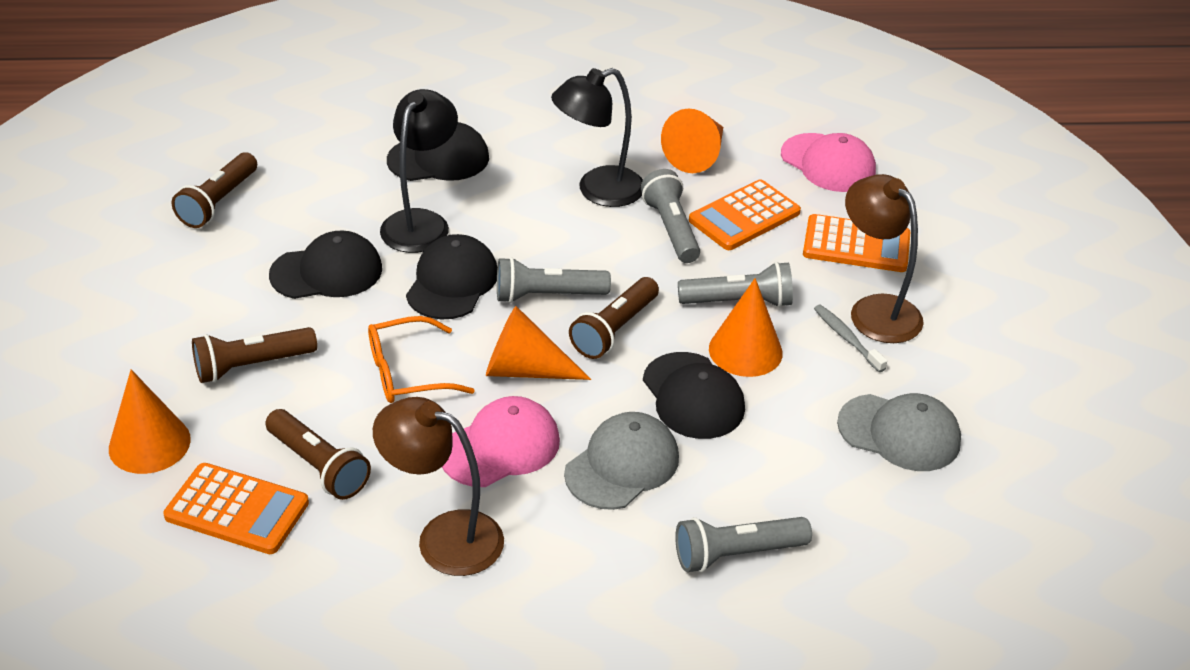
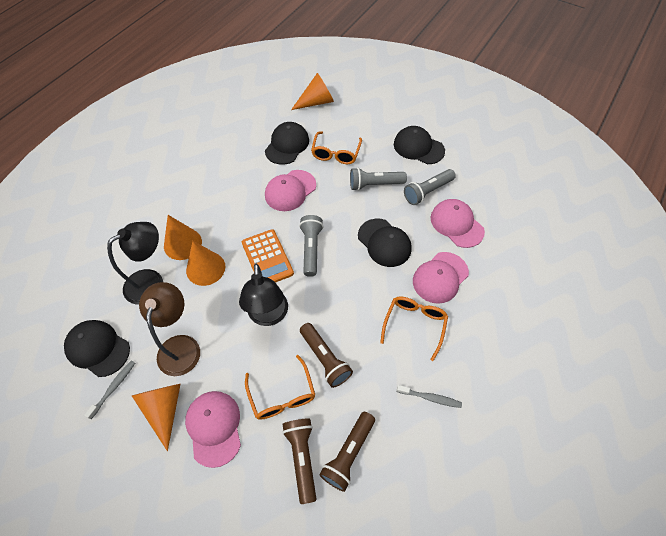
brown flashlight: [172,152,257,228] [192,327,317,383] [265,409,371,500] [569,277,659,359] = 4 -> [282,418,316,504] [300,323,353,388] [319,412,375,492] = 3
brown lamp: [373,397,504,576] [845,174,924,343] = 2 -> [139,282,200,376] = 1
grey cap: [564,412,679,510] [837,393,961,471] = 2 -> none = 0
grey flashlight: [497,257,611,303] [641,169,700,263] [675,517,812,573] [678,262,793,308] = 4 -> [299,215,324,277] [350,167,407,191] [404,169,456,205] = 3
grey toothbrush: [814,305,887,372] = 1 -> [84,361,135,419] [397,385,462,408] = 2
orange calculator: [163,463,309,554] [689,179,801,250] [803,214,910,272] = 3 -> [242,229,294,283] = 1
orange glasses: [368,316,475,403] = 1 -> [245,355,315,420] [311,131,362,164] [380,297,448,361] = 3
pink cap: [442,396,560,487] [781,133,876,192] = 2 -> [185,391,241,468] [265,170,316,211] [413,252,469,304] [431,199,485,248] = 4

